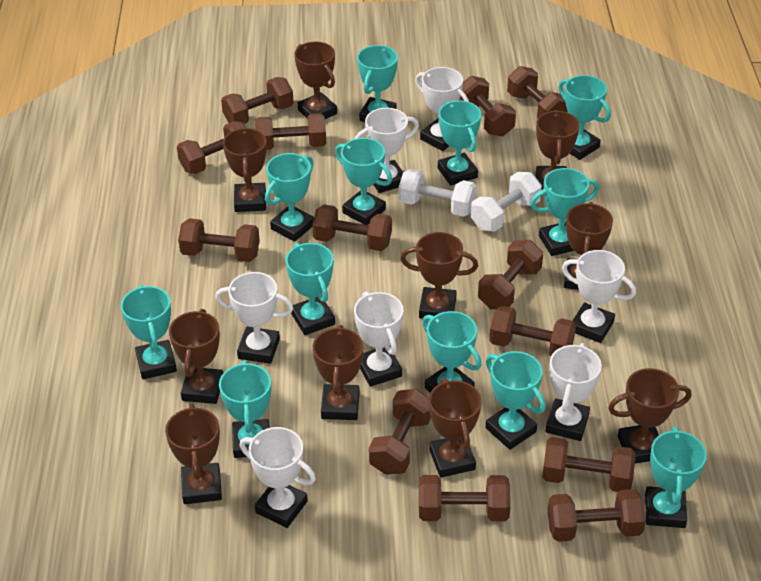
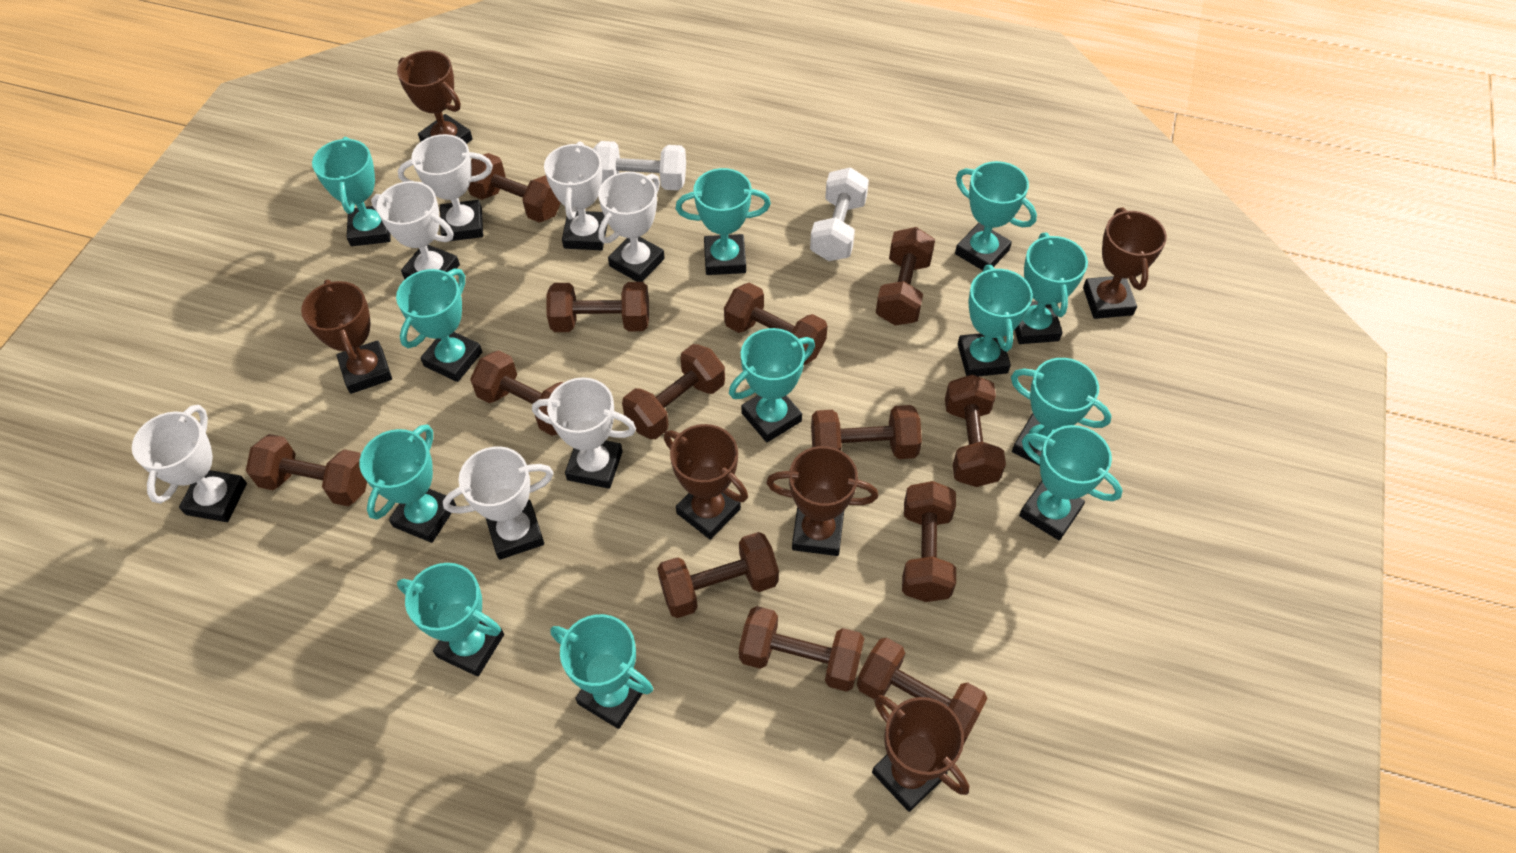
brown trophy: [165,404,222,504] [169,309,223,404] [223,127,267,212] [295,42,337,119] [313,325,363,420] [400,232,478,319] [429,378,482,478] [536,110,580,190] [564,202,613,290] [608,368,691,464] = 10 -> [301,280,392,394] [397,50,473,144] [664,424,748,540] [766,446,878,556] [872,695,969,812] [1083,208,1167,319] = 6

